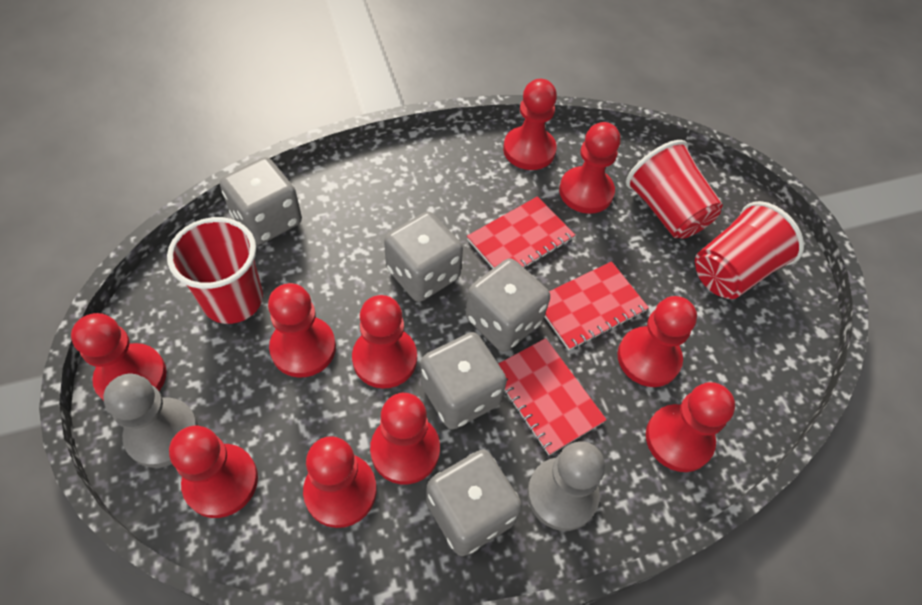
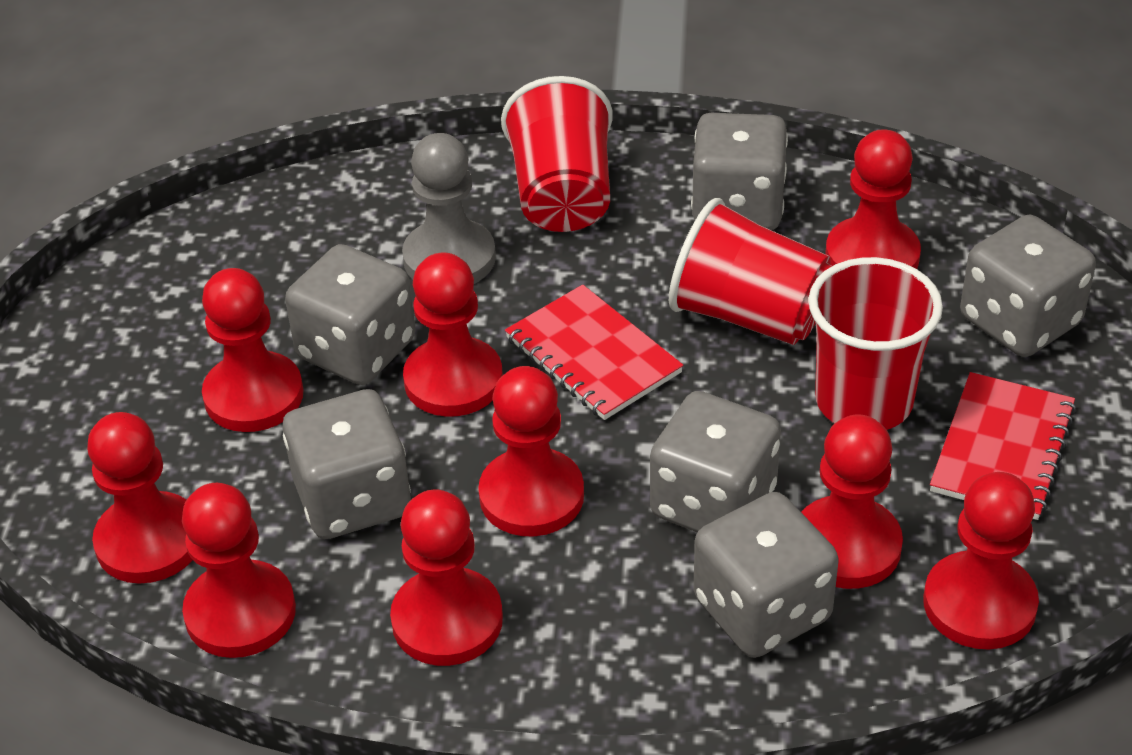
grey dice: [220,157,302,245] [384,212,463,302] [421,332,507,430] [426,449,522,556] [466,258,550,352] = 5 -> [283,389,411,539] [285,244,416,385] [650,391,781,532] [691,113,788,230] [693,492,839,658] [960,215,1096,357] = 6
grey pawn: [103,374,198,468] [527,441,605,531] = 2 -> [402,133,496,284] = 1
red notebook: [467,196,575,269] [498,338,607,455] [545,261,649,351] = 3 -> [505,285,683,420] [930,372,1076,520] = 2
red pawn: [71,313,167,401] [169,426,258,518] [268,283,336,378] [303,436,377,528] [352,295,417,389] [370,393,440,484] [503,79,557,170] [559,122,620,214] [617,296,697,387] [646,382,735,472] = 10 -> [87,412,192,584] [182,483,296,658] [202,268,304,432] [390,490,503,666] [403,253,503,417] [478,366,584,536] [801,415,903,589] [826,129,921,269] [923,472,1039,650] = 9

